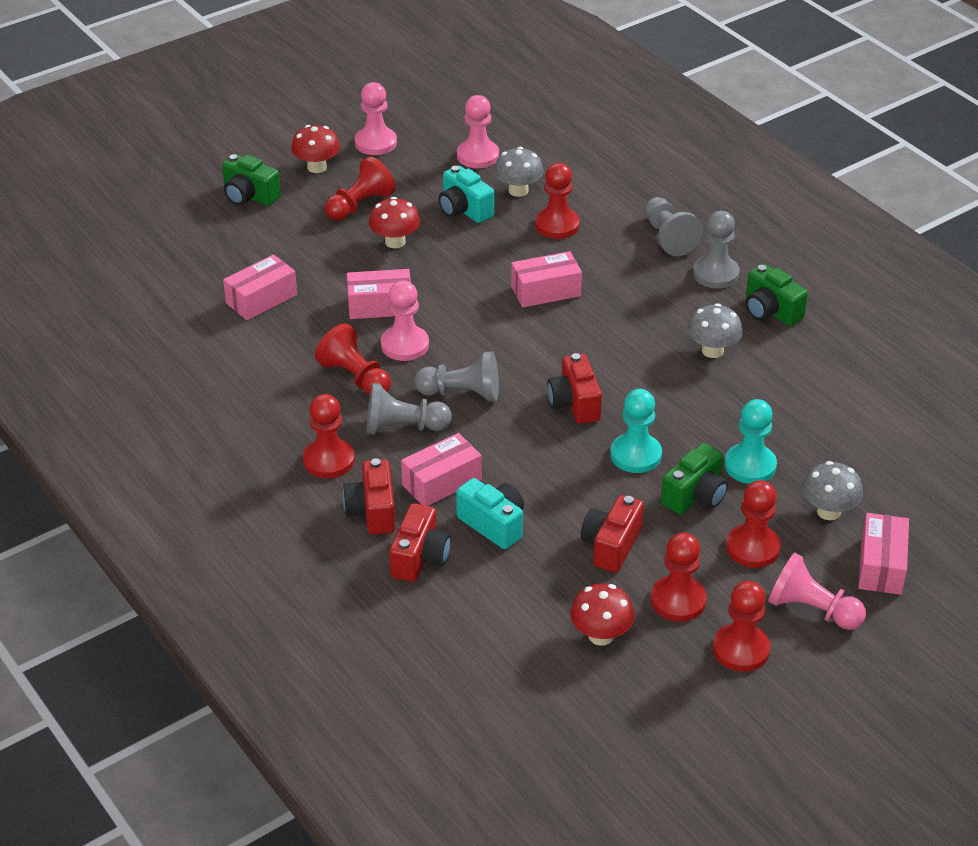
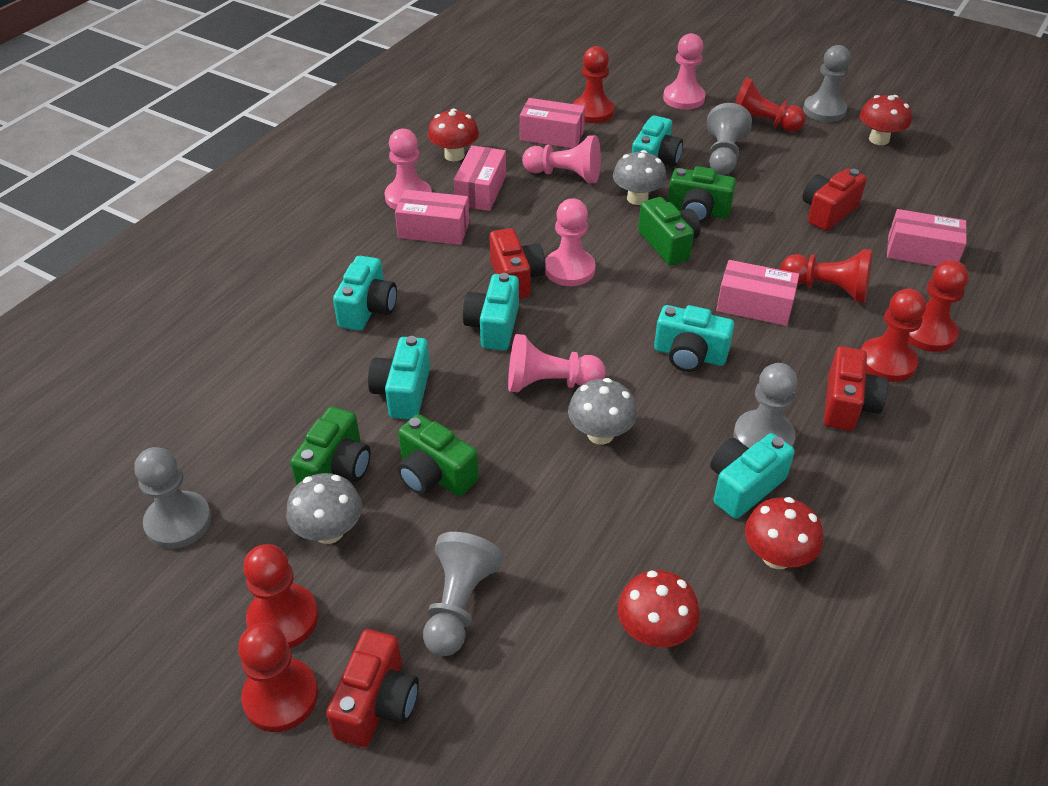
green camera: [222,154,281,206] [661,443,728,514] [746,264,808,326] = 3 -> [290,406,371,485] [398,414,479,496] [638,197,700,266] [668,166,736,223] = 4
grey pawn: [366,383,452,435] [414,351,499,402] [644,197,703,256] [693,211,740,288] = 4 -> [134,447,211,549] [423,532,503,656] [706,103,752,175] [733,363,797,448] [803,45,850,122] = 5
pink pawn: [355,82,397,155] [381,280,429,361] [457,95,499,168] [768,552,866,630] = 4 -> [385,129,432,210] [508,334,606,392] [522,135,601,183] [545,199,595,286] [663,33,705,110] = 5
red mushroom: [291,125,340,173] [369,197,420,248] [570,583,635,646] = 3 -> [428,109,479,161] [618,570,700,647] [745,497,823,569] [860,95,912,145] = 4
turquoise camera: [439,165,494,223] [456,478,524,549] = 2 -> [333,256,397,331] [368,336,430,419] [463,273,519,350] [632,116,683,167] [654,305,734,372] [710,433,795,519] = 6
turquoise pawn: [610,389,662,473] [725,399,777,484] = 2 -> none = 0

